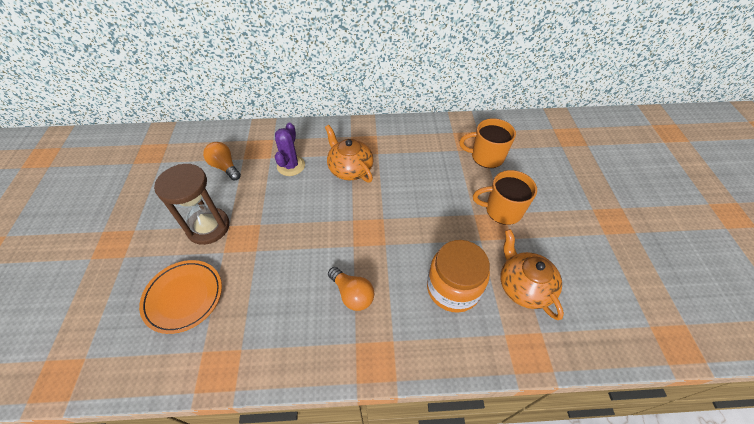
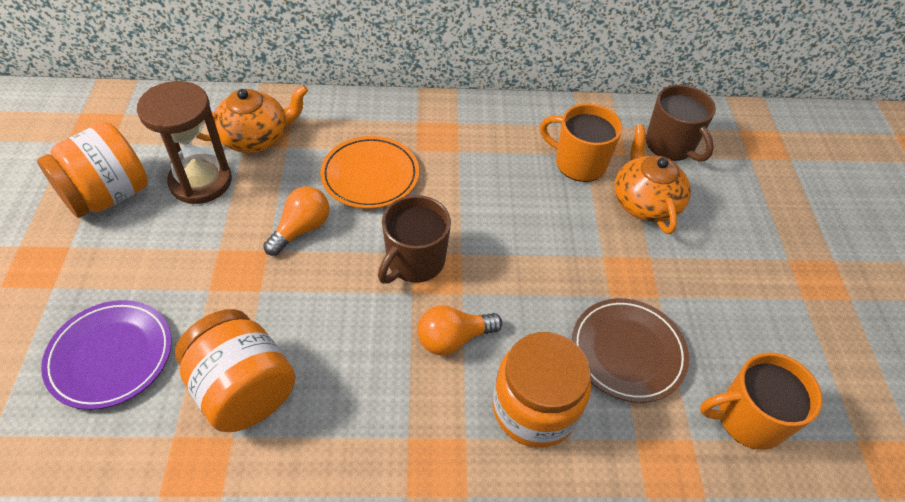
brown mug: none = 0 -> [378,195,451,284] [646,85,716,162] = 2
brown plate: none = 0 -> [572,298,689,403] = 1
orange jar: [427,240,490,313] = 1 -> [37,122,148,218] [175,309,296,432] [493,332,591,448] = 3
purple cactus: [275,123,305,176] = 1 -> none = 0
purple plate: none = 0 -> [41,300,172,410] = 1

